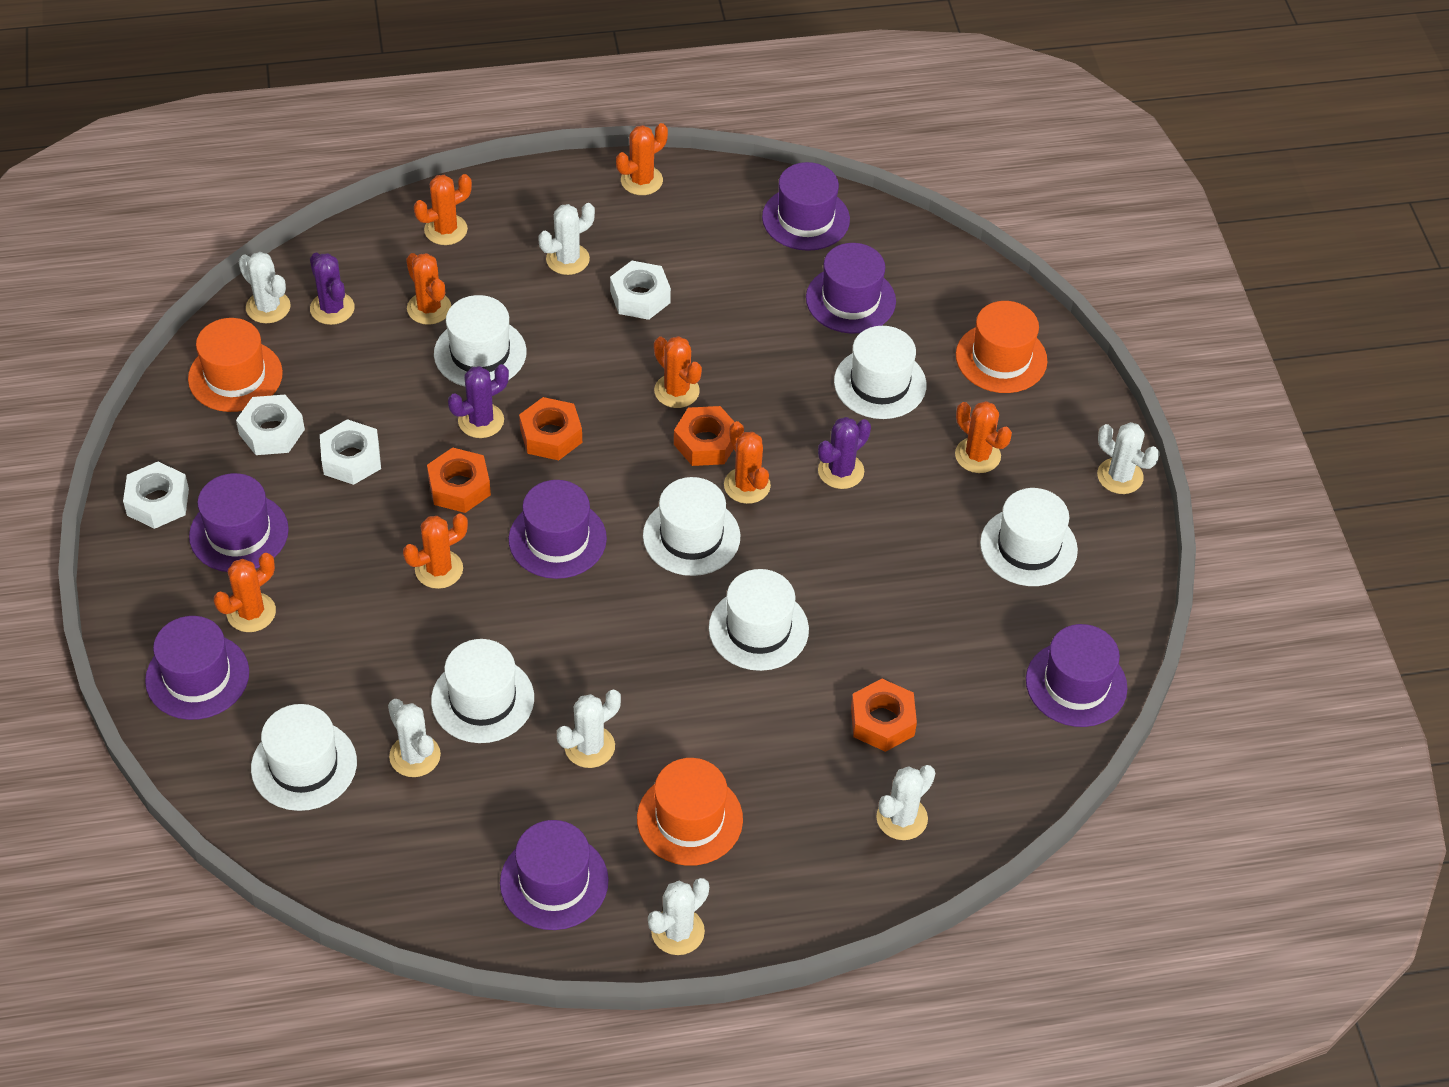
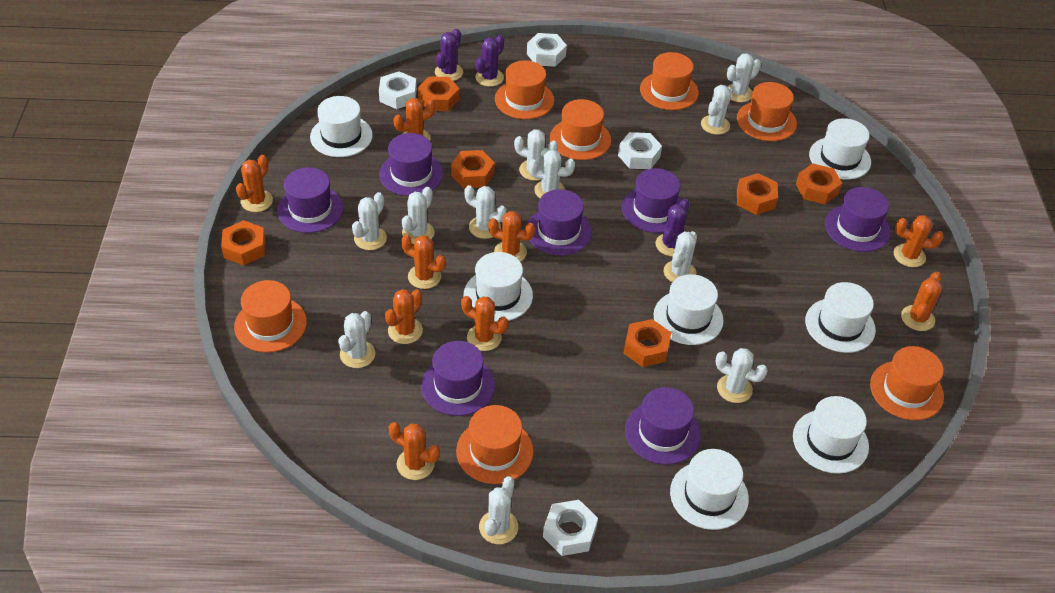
orange cactus: [214,553,276,632] [403,513,468,589] [406,253,451,325] [414,174,472,245] [616,123,668,195] [654,336,702,408] [724,421,771,504] [955,401,1012,473] = 8 -> [236,155,273,212] [385,289,423,344] [389,422,440,480] [393,98,435,141] [401,235,446,289] [461,296,508,351] [488,211,535,262] [894,215,944,267] [901,272,942,331] = 9
orange hat: [188,318,283,412] [637,758,743,866] [956,301,1048,393] = 3 -> [234,280,307,353] [456,405,533,484] [495,60,554,119] [550,99,611,160] [640,52,699,110] [737,82,797,141] [870,346,944,420] = 7
orange nut: [427,447,491,513] [519,397,582,460] [674,406,734,466] [851,679,917,752] = 4 -> [221,220,266,265] [418,76,459,111] [451,150,495,188] [623,319,671,367] [737,173,778,215] [796,164,842,204] = 6
white cactus: [239,252,290,323] [388,699,441,777] [538,203,595,275] [557,690,621,768] [648,878,709,955] [876,765,935,840] [1097,422,1159,494] = 7 -> [338,311,375,368] [352,192,387,250] [402,187,435,244] [464,185,507,239] [479,476,518,544] [514,129,558,181] [529,150,575,198] [664,231,697,282] [701,85,732,135] [715,348,768,403] [727,53,761,102] = 11

